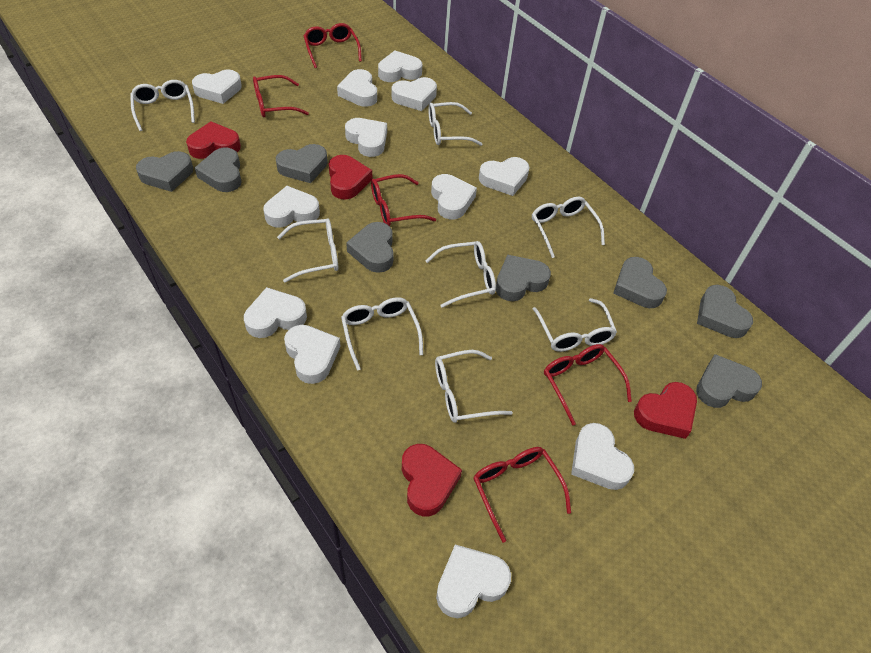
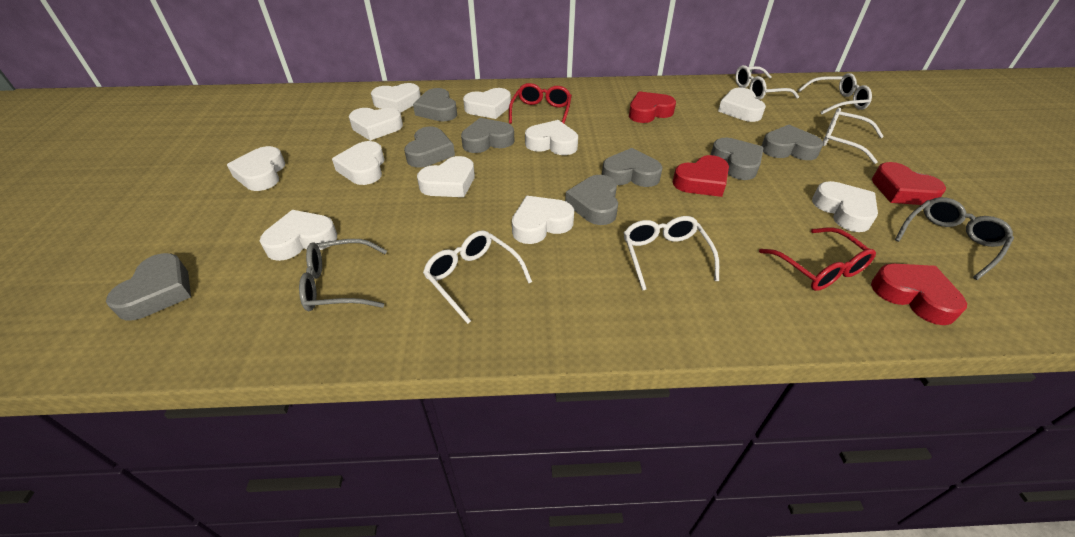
grey glasses: none = 0 -> [299,239,387,311] [895,197,1014,280] = 2
red glasses: [253,75,309,117] [303,23,362,68] [371,174,436,226] [474,447,571,543] [544,344,632,426] = 5 -> [509,83,572,124] [759,227,876,291] = 2
white glasses: [130,80,195,131] [277,218,338,283] [341,297,423,371] [425,241,496,308] [428,102,483,146] [435,350,513,423] [532,197,605,258] [533,298,617,352] = 8 -> [423,230,532,324] [624,216,719,291] [735,65,799,100] [798,73,872,114] [823,108,884,164] = 5
white heart: [192,70,242,104] [244,287,307,338] [263,186,320,227] [284,325,341,384] [337,69,377,107] [345,118,387,157] [378,51,422,82] [391,77,437,111] [431,174,477,219] [436,544,511,618] [479,157,530,196] [571,423,634,490] = 12 -> [227,146,285,191] [260,210,337,261] [332,141,385,185] [349,108,403,141] [371,83,421,113] [417,156,475,197] [463,88,511,119] [512,196,574,244] [525,120,578,155] [718,87,766,122] [812,181,878,232] = 11

